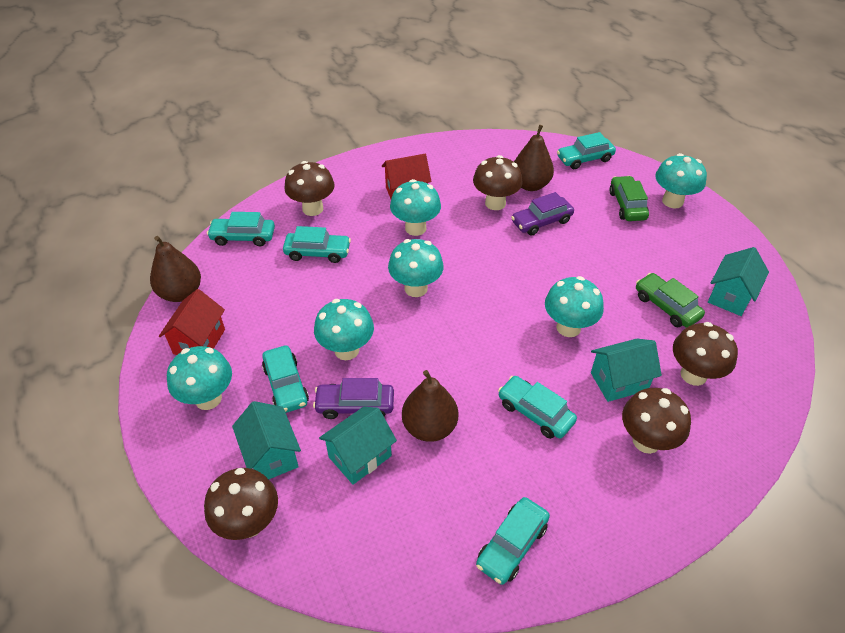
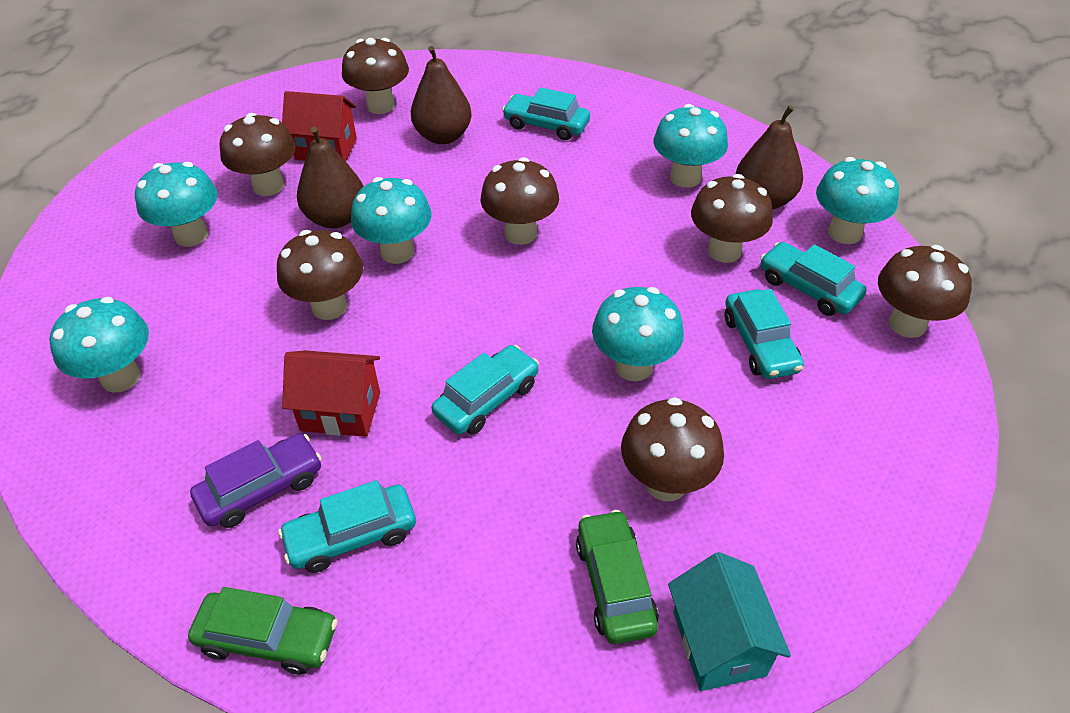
brown mushroom: [204,468,278,540] [284,161,335,216] [473,155,523,210] [622,388,691,454] [673,322,738,386] = 5 -> [220,113,296,196] [277,230,363,320] [342,38,409,114] [481,157,559,245] [621,397,724,501] [691,174,773,263] [878,245,972,338] = 7
purple car: [313,378,394,419] [511,192,574,236] = 2 -> [190,433,322,528] = 1
turquoise car: [207,212,275,246] [262,345,309,413] [283,226,351,263] [476,497,550,585] [498,376,577,439] [557,132,616,169] = 6 -> [278,480,416,573] [432,345,539,435] [502,87,590,140] [725,289,804,379] [760,242,867,316] = 5
turquoise house: [232,401,301,479] [319,406,397,485] [591,339,662,402] [708,247,769,316] = 4 -> [668,552,791,691] = 1

